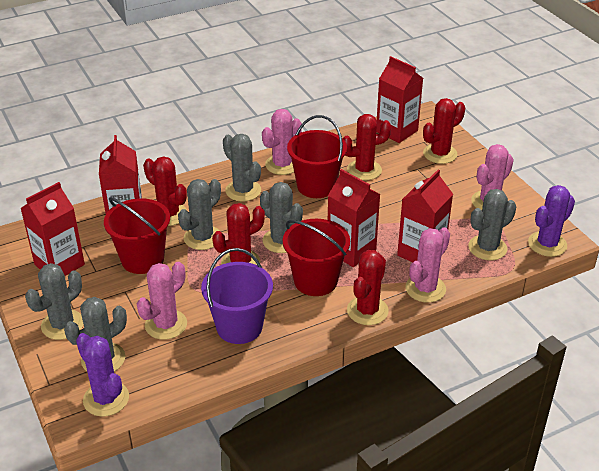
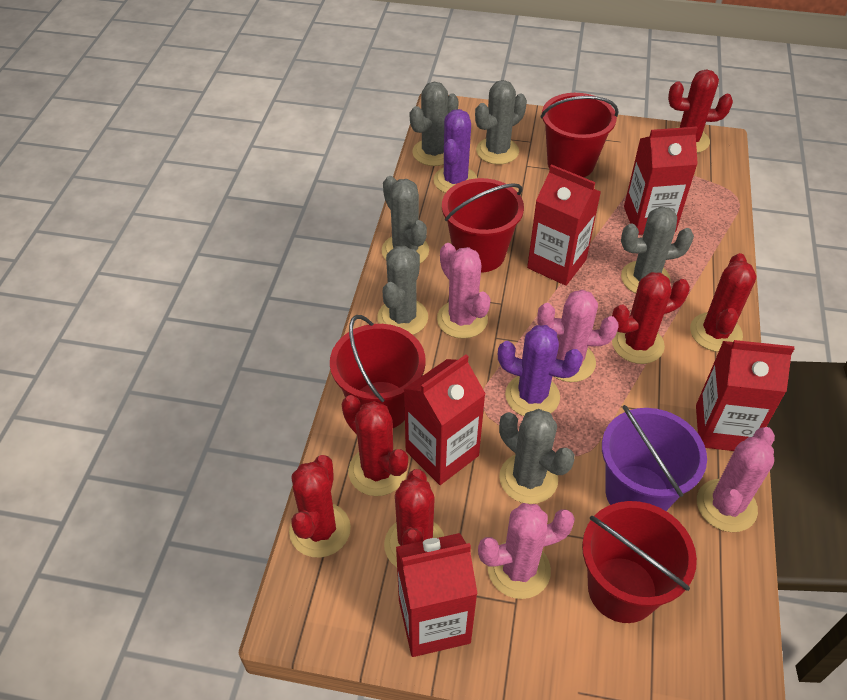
red bucket: [104,197,170,274] [283,219,350,296] [287,115,347,198] = 3 -> [330,315,426,428] [442,178,524,273] [540,93,619,177] [582,501,697,623] = 4
red cactus: [143,156,187,226] [212,203,265,265] [343,114,391,180] [347,250,388,325] [423,98,465,164] = 5 -> [289,455,351,558] [342,395,408,496] [384,469,444,567] [612,272,690,364] [668,70,733,153] [690,253,757,352] = 6

